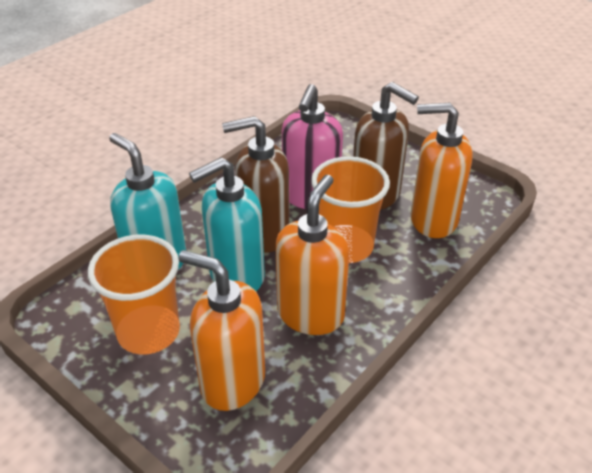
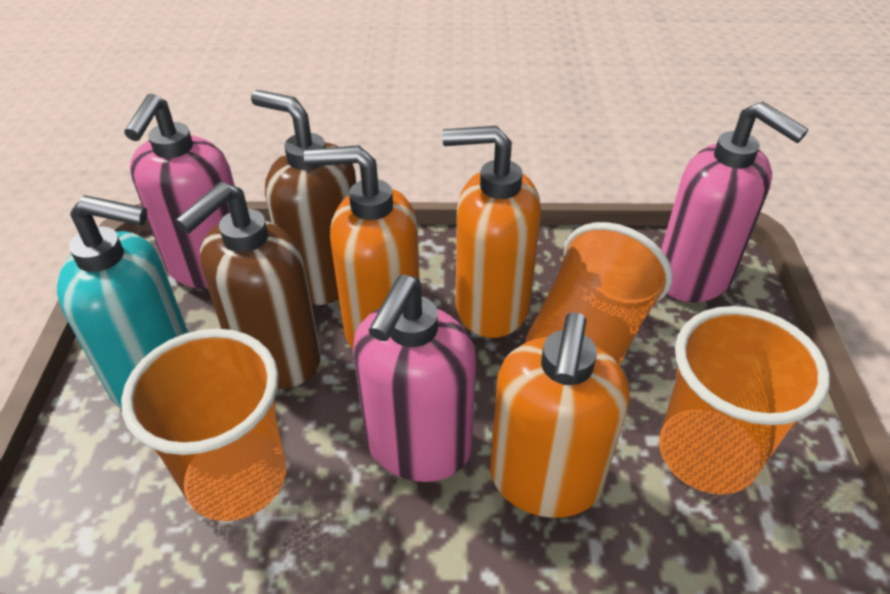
orange cup: [88,235,180,354] [311,156,390,263] = 2 -> [121,329,286,521] [526,222,673,366] [659,306,830,494] = 3
pink soap dispenser: [282,84,343,209] = 1 -> [124,94,235,289] [353,275,476,482] [661,101,808,303] = 3
turquoise soap dispenser: [109,133,186,270] [189,157,265,291] = 2 -> [57,195,188,409] = 1

